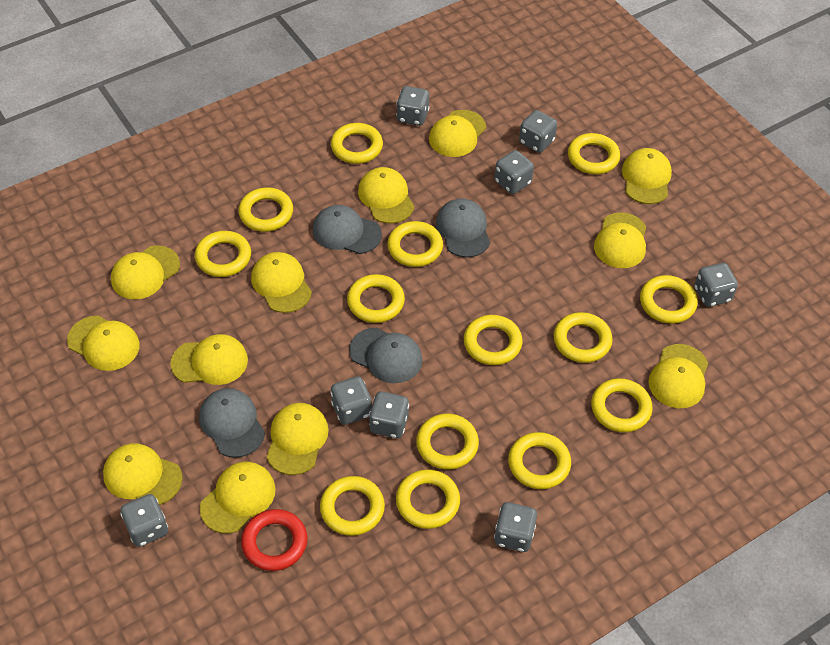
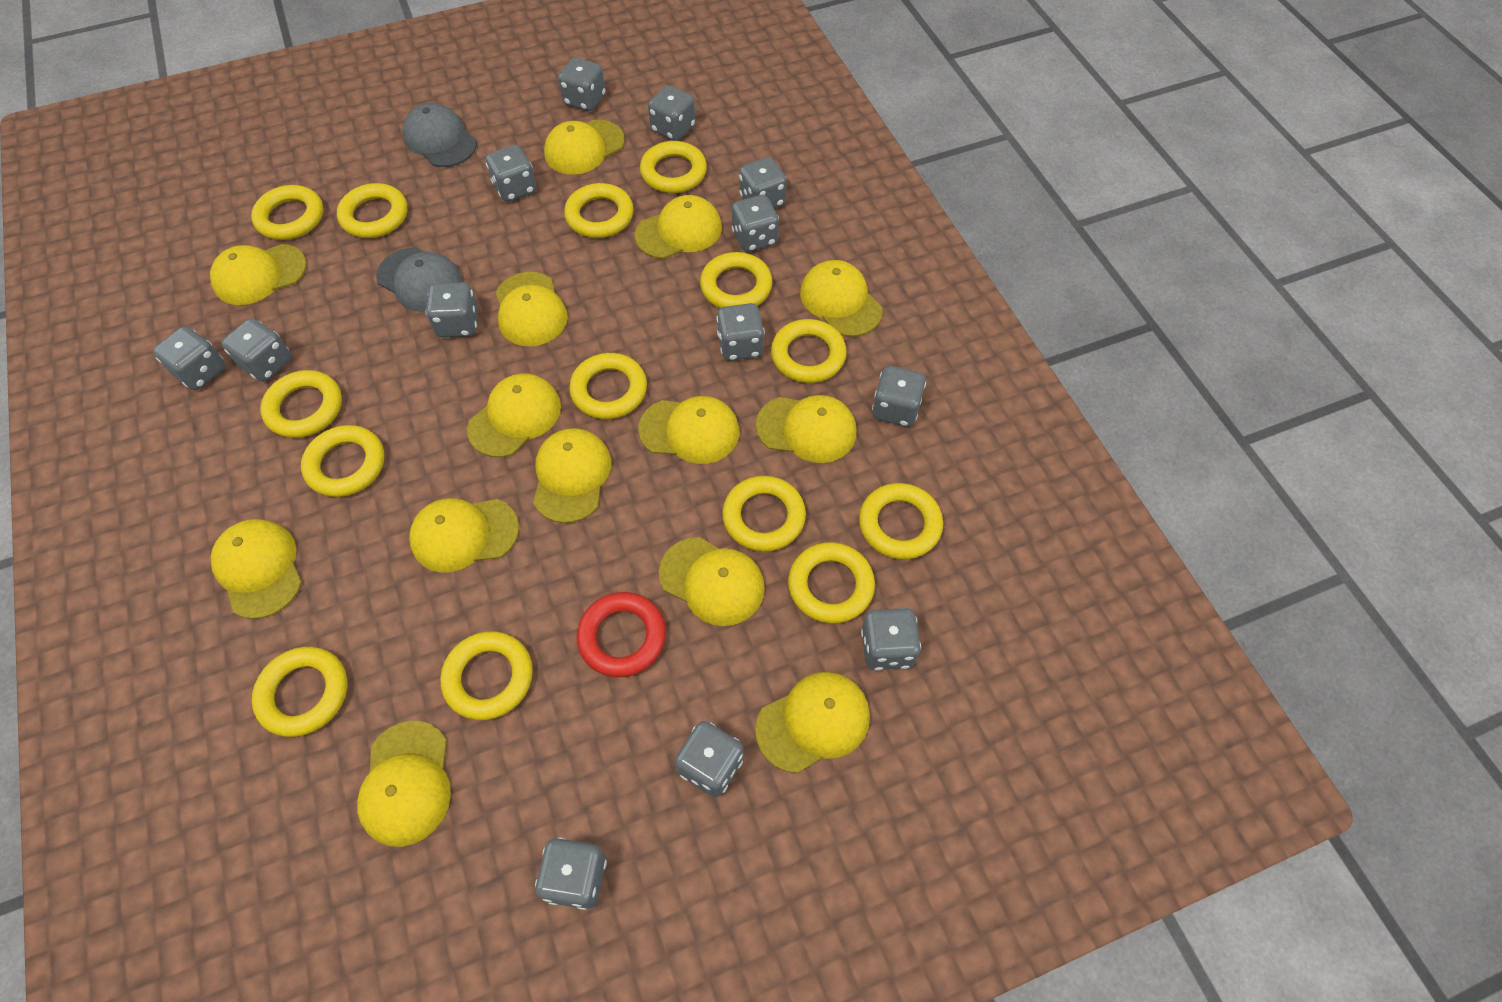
grey cap: [199,388,265,458] [313,205,382,254] [349,328,422,383] [436,198,490,258] = 4 -> [376,248,463,312] [402,103,477,167] = 2
grey dice: [121,494,168,547] [330,376,372,425] [369,391,409,438] [396,86,429,126] [494,150,534,194] [494,502,537,552] [519,110,557,153] [694,263,738,307] = 8 -> [153,326,226,390] [222,318,292,382] [426,282,478,337] [486,145,537,202] [535,838,607,910] [558,58,606,111] [648,85,695,141] [675,721,744,797] [716,303,765,361] [732,195,779,252] [739,157,787,208] [861,608,921,671] [872,366,926,427] = 13
yellow cap: [67,316,140,371] [103,443,183,505] [111,245,180,299] [170,334,248,385] [200,462,276,534] [251,252,312,313] [266,403,329,475] [358,167,414,224] [429,110,486,157] [594,212,646,268] [622,148,672,204] [648,344,708,408] = 12 -> [210,244,307,305] [211,519,302,619] [357,721,451,847] [409,498,519,573] [467,373,561,457] [496,272,568,346] [533,428,611,523] [544,120,625,175] [635,195,722,259] [638,396,739,464] [659,537,765,626] [755,672,870,773] [756,395,856,463] [800,260,883,337] = 14

